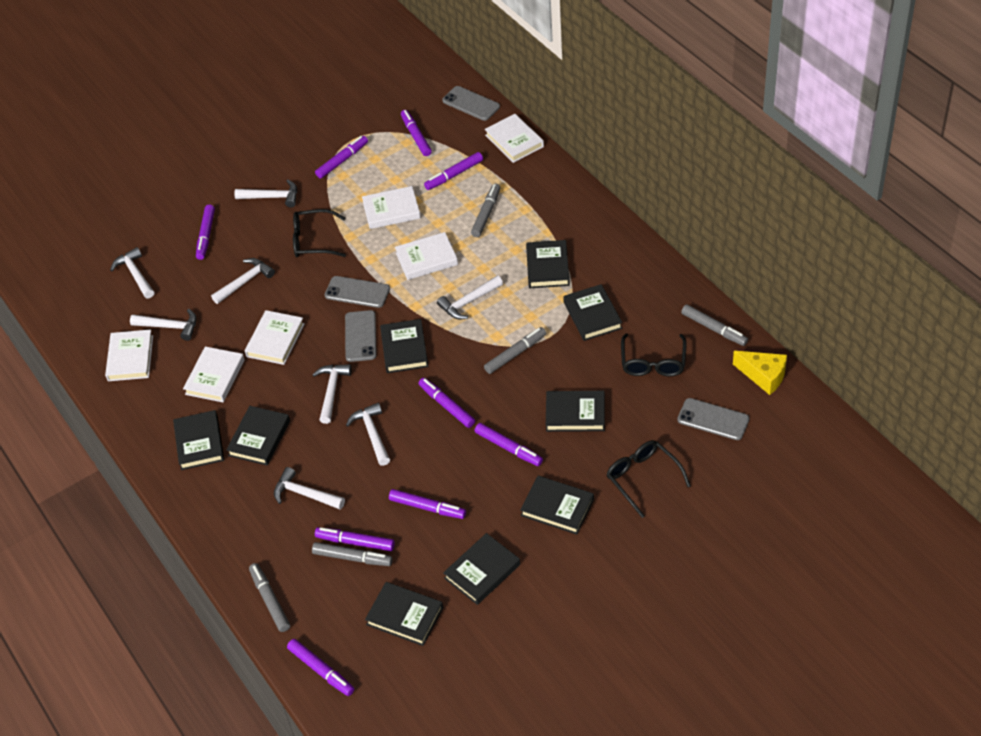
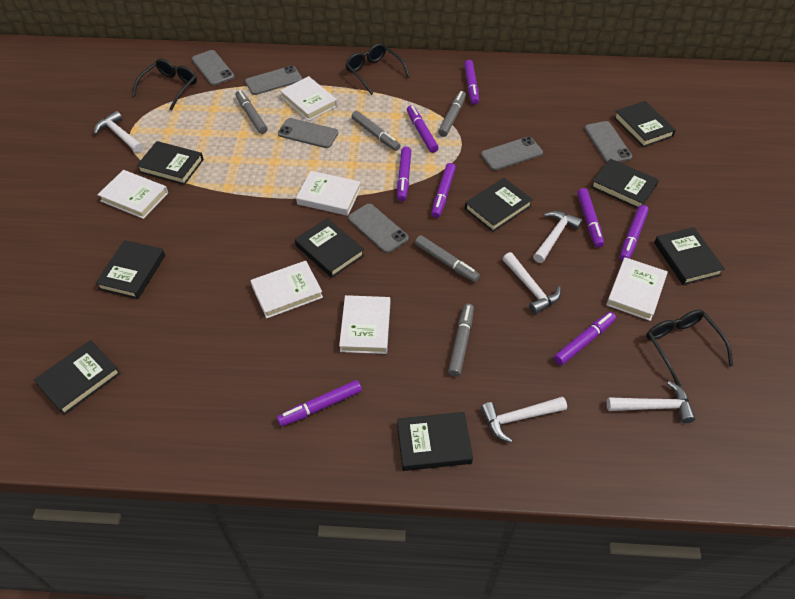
grey phone: [325,276,390,308] [345,310,377,362] [442,86,500,121] [677,398,749,440] = 4 -> [192,50,234,85] [245,66,302,95] [278,118,338,148] [348,204,409,253] [481,137,543,171] [584,121,632,163] = 6
purple marker: [196,205,215,260] [287,639,354,696] [315,136,368,179] [315,527,395,551] [389,489,466,519] [401,110,432,156] [418,378,475,428] [424,152,483,190] [475,423,543,466] = 9 -> [277,380,362,426] [397,147,411,201] [407,105,439,153] [431,163,456,218] [464,60,479,105] [554,312,616,365] [577,188,604,248] [620,205,649,261] = 8
white hammer: [110,247,154,299] [130,309,197,341] [211,258,275,304] [234,180,297,207] [274,467,345,510] [312,364,352,424] [346,403,390,466] [437,276,503,319] = 8 -> [94,111,143,153] [481,397,567,443] [503,252,561,314] [533,211,583,263] [607,381,695,423] = 5
yellow cheese: [733,351,787,395] = 1 -> none = 0

